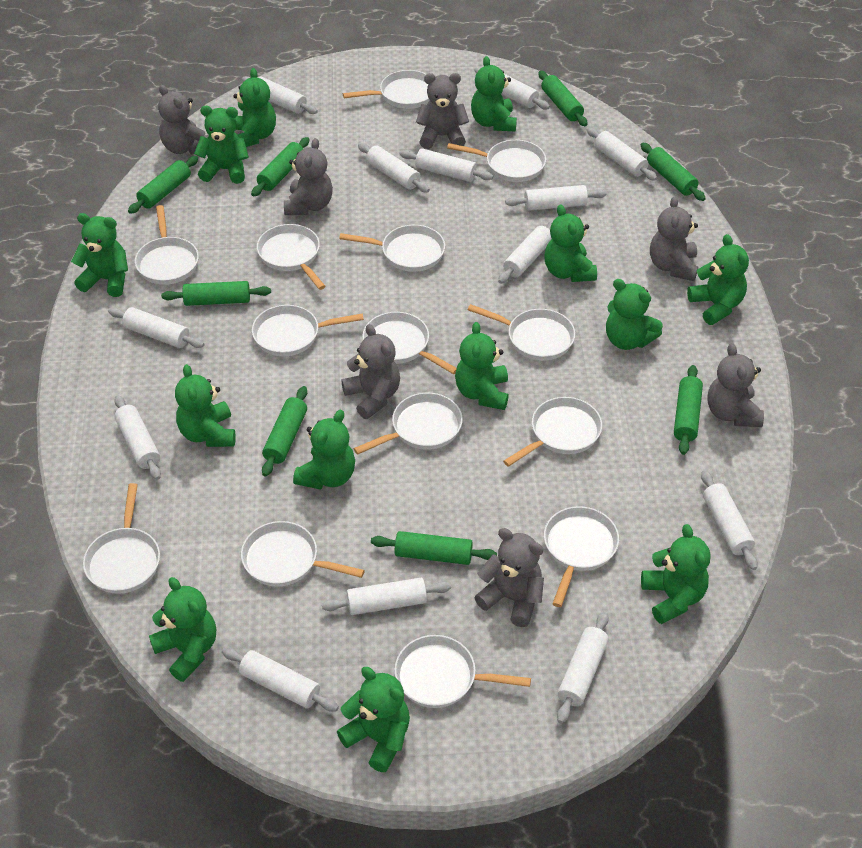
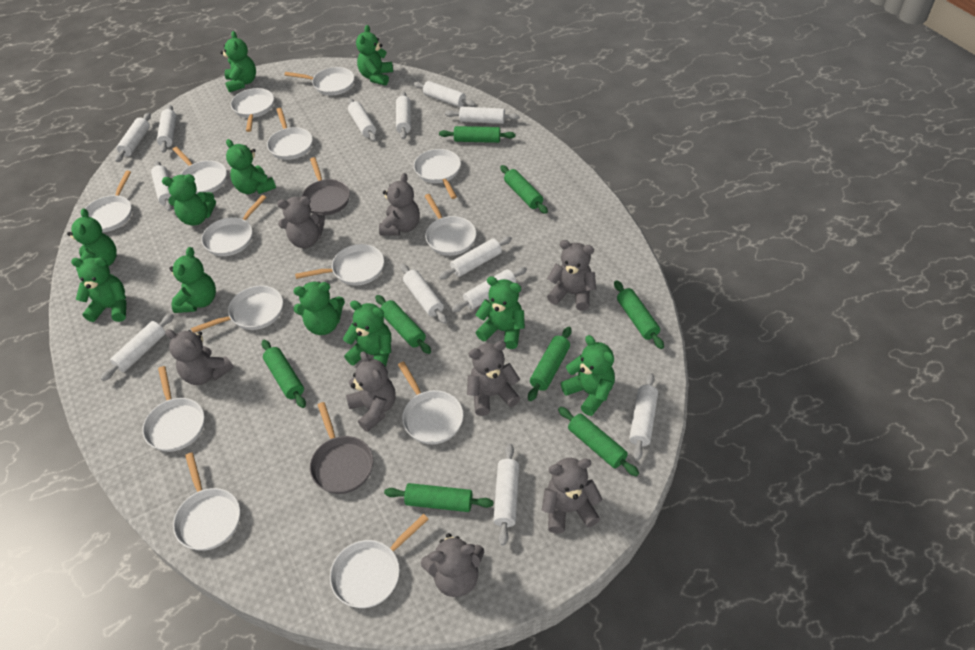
green teddy bear: [71,213,128,297] [149,577,216,682] [175,364,236,447] [194,106,249,184] [233,68,276,147] [293,410,355,490] [337,667,410,772] [455,322,509,410] [471,56,517,132] [544,204,597,282] [606,279,663,350] [641,524,710,624] [687,234,749,325] = 13 -> [67,208,117,272] [71,257,126,322] [162,174,216,226] [169,247,216,313] [221,31,256,92] [226,139,276,194] [293,281,345,335] [343,301,391,367] [356,25,393,86] [475,276,525,349] [561,335,615,416] = 11
grey pan: none = 0 -> [301,157,350,216] [310,402,373,494] = 2
grey teddy bear: [158,85,209,155] [284,138,333,215] [341,324,400,419] [416,73,469,149] [474,528,544,627] [650,196,698,281] [707,343,764,427] = 7 -> [165,329,234,385] [277,196,325,248] [346,351,396,432] [379,173,420,235] [421,533,484,597] [467,341,520,416] [542,458,602,534] [547,240,596,311] = 8

